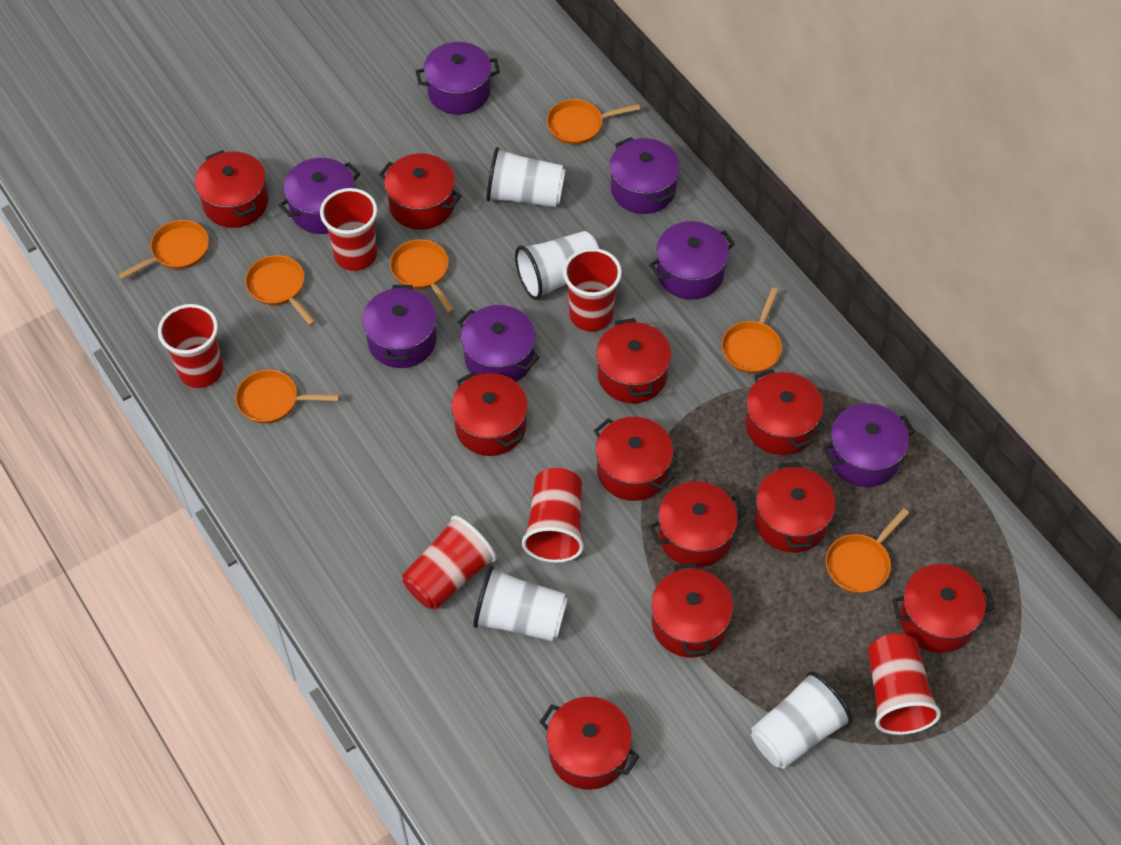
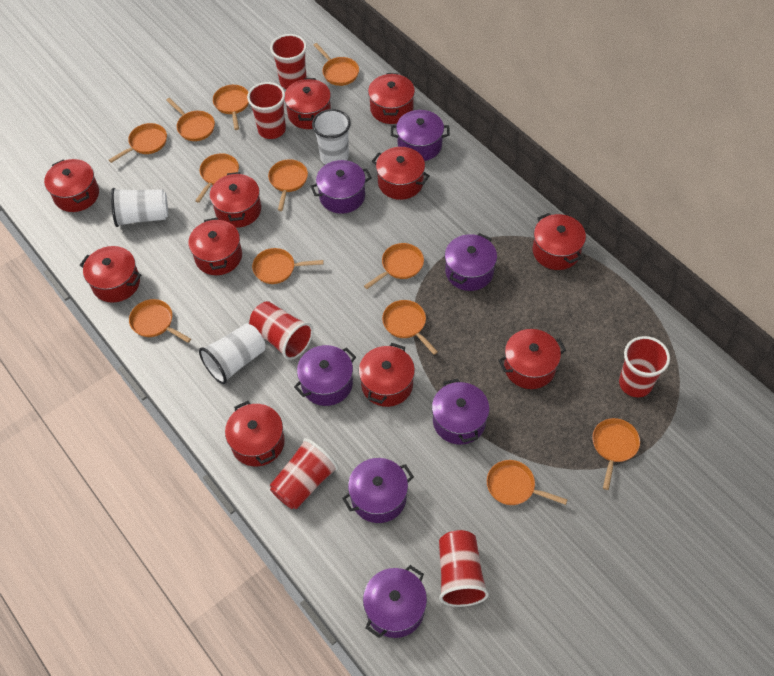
orange pan: [118,220,209,280] [235,370,340,424] [245,255,316,326] [390,239,454,313] [547,99,640,145] [721,288,782,373] [826,508,909,594] = 7 -> [109,123,167,163] [129,299,191,343] [166,98,215,141] [195,153,239,203] [213,85,249,130] [252,248,324,284] [268,159,308,211] [314,43,359,86] [364,243,424,289] [382,300,438,355] [487,460,568,505] [592,418,640,490] = 12
white cup: [473,566,568,641] [487,147,566,207] [515,231,599,300] [751,671,853,769] = 4 -> [111,188,168,227] [199,324,265,384] [312,109,351,165] = 3

